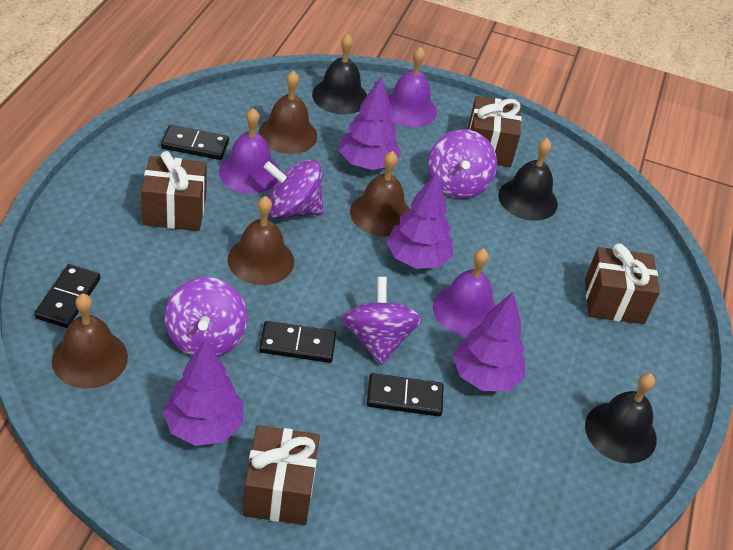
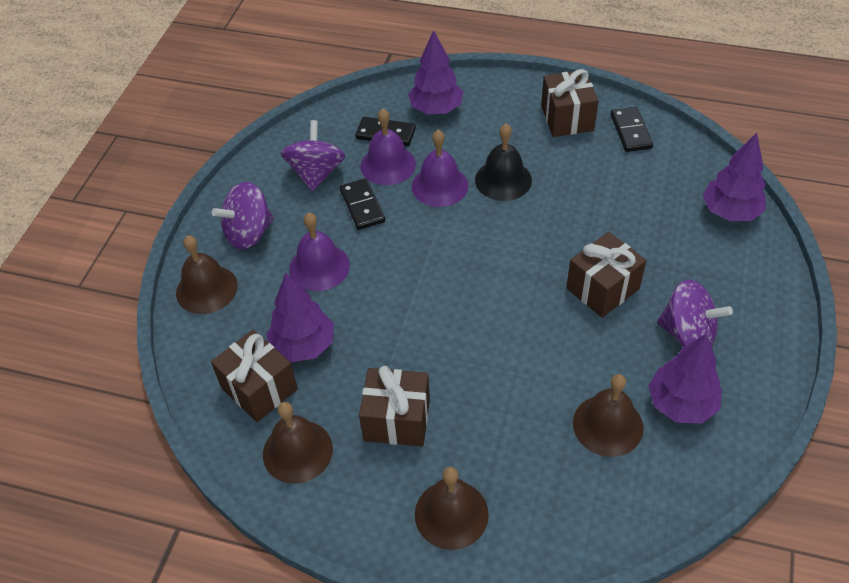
black bell: [312,34,367,114] [498,138,558,221] [585,373,657,464] = 3 -> [475,124,532,201] = 1
black domino: [34,264,101,328] [161,125,229,160] [259,321,336,363] [367,373,444,416] = 4 -> [340,178,385,230] [355,117,416,146] [610,107,653,152] = 3
purple spinning top: [164,277,248,357] [264,159,323,219] [342,277,422,365] [428,129,497,199] = 4 -> [212,182,274,249] [281,120,345,192] [657,279,733,347] = 3

